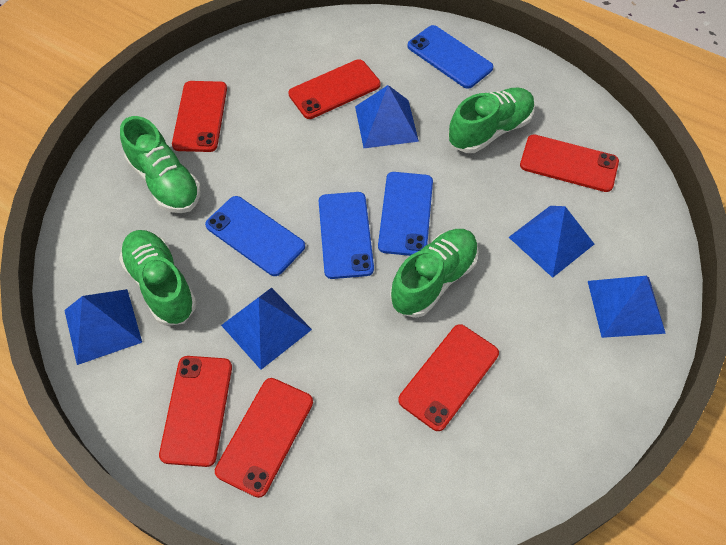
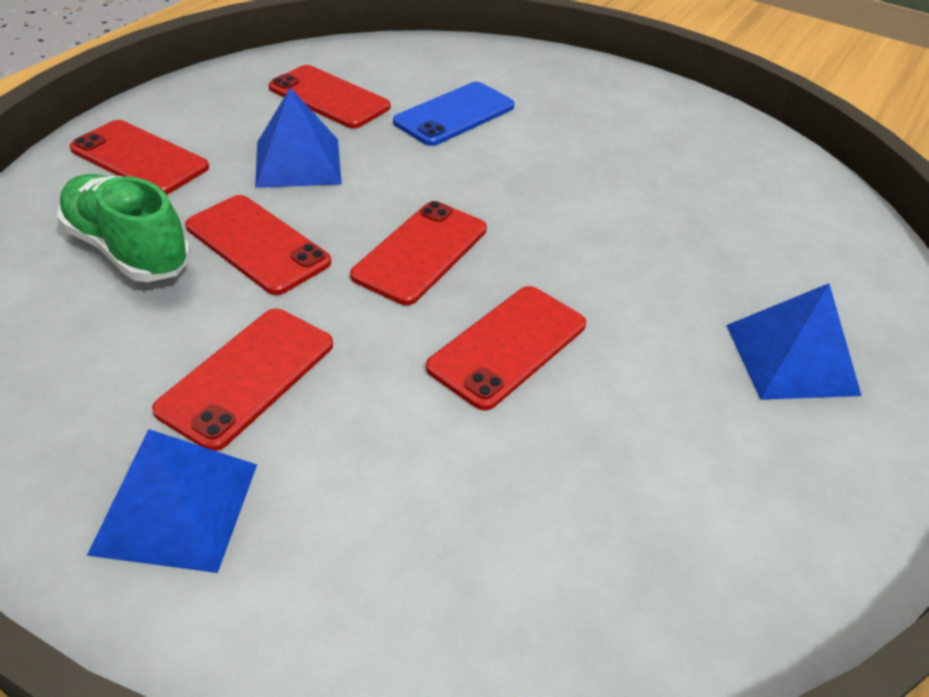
blue phone: [205,196,305,276] [319,192,374,279] [378,172,433,256] [407,25,493,89] = 4 -> [393,82,515,146] = 1
blue pyramid: [64,289,142,365] [221,288,312,370] [355,85,419,148] [509,206,594,278] [588,276,666,338] = 5 -> [87,429,257,573] [255,87,342,188] [726,283,862,400] = 3
green shoe: [119,230,197,326] [120,116,201,213] [390,229,479,318] [448,87,535,153] = 4 -> [57,174,191,282] = 1

